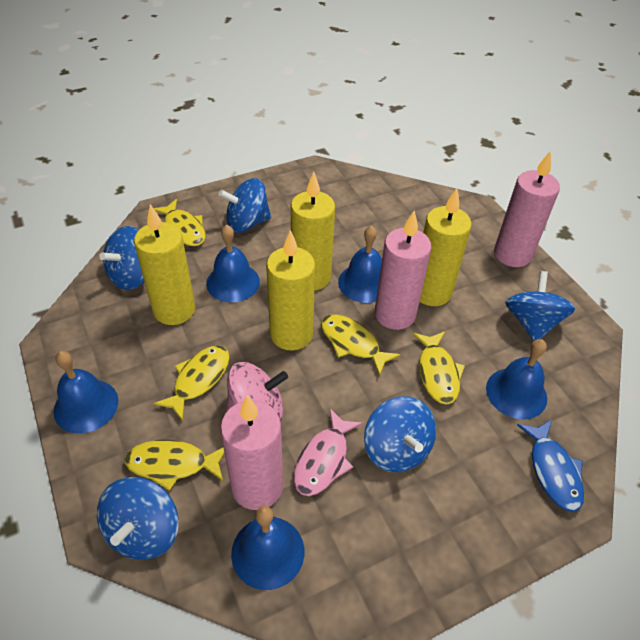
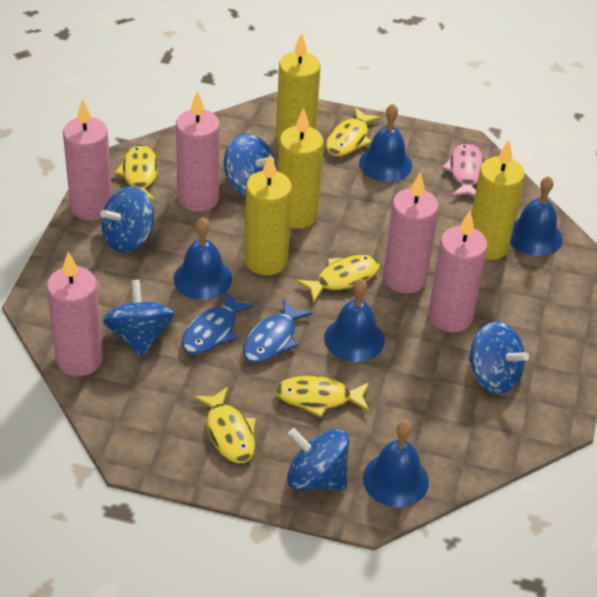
blue fish: [517,420,584,512] = 1 -> [182,291,254,354] [243,298,313,363] = 2
pink candle: [220,395,283,510] [375,211,432,330] [494,151,560,267] = 3 -> [47,252,103,376] [63,99,112,221] [176,91,220,212] [383,172,439,293] [428,211,488,332] = 5
pink spinning top: [226,362,288,422] = 1 -> none = 0

